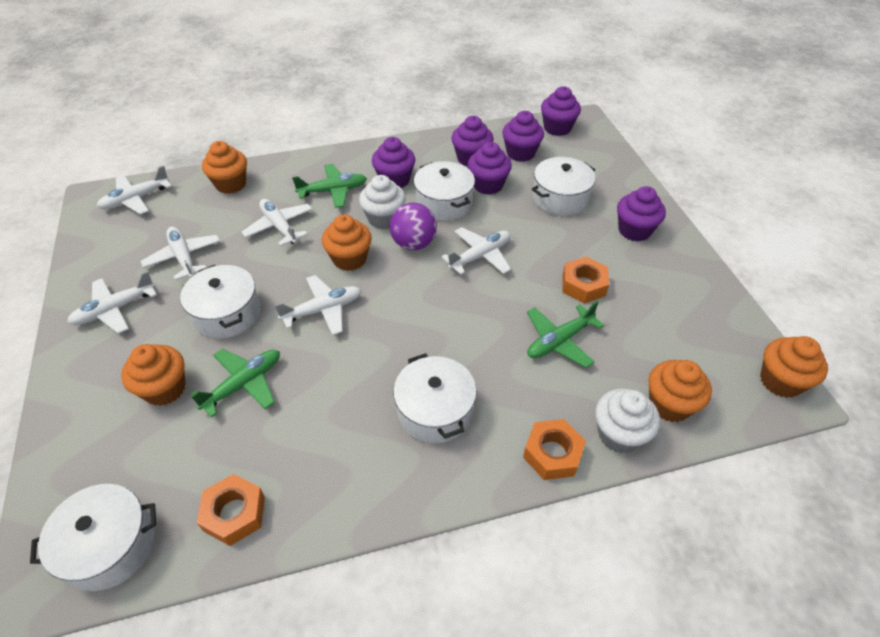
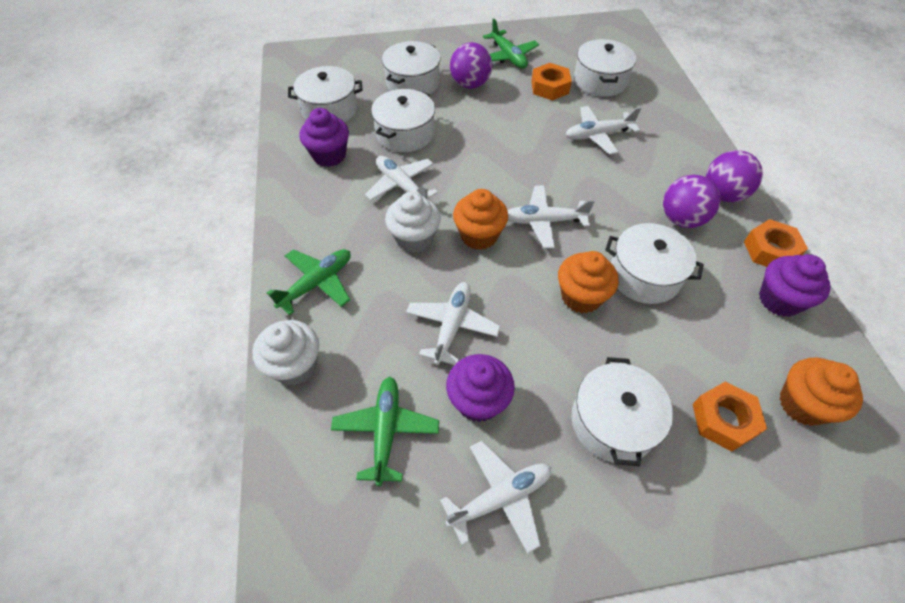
orange cupcake: [121,344,186,406] [202,141,247,194] [322,214,372,271] [649,360,712,422] [760,336,828,398] = 5 -> [453,189,508,250] [558,251,619,313] [780,357,863,426] = 3
purple ball: [390,203,437,250] = 1 -> [450,42,492,89] [663,175,720,228] [706,150,763,202] = 3
purple cupcake: [372,137,415,188] [451,116,494,166] [468,142,512,195] [502,111,544,162] [541,86,581,136] [617,186,666,242] = 6 -> [299,108,349,167] [446,354,515,422] [759,254,831,317] = 3
white plane: [67,271,157,334] [97,165,172,215] [141,227,220,280] [241,199,312,246] [275,275,361,335] [441,227,511,275] = 6 -> [365,156,438,201] [406,282,501,365] [440,441,551,554] [507,185,595,248] [565,106,641,155] = 5
white pot: [30,484,156,591] [180,265,260,339] [393,353,477,444] [414,161,475,221] [532,157,595,216] = 5 -> [288,66,363,122] [371,89,435,152] [382,41,441,94] [571,357,673,466] [574,39,636,97] [605,223,704,304] = 6

